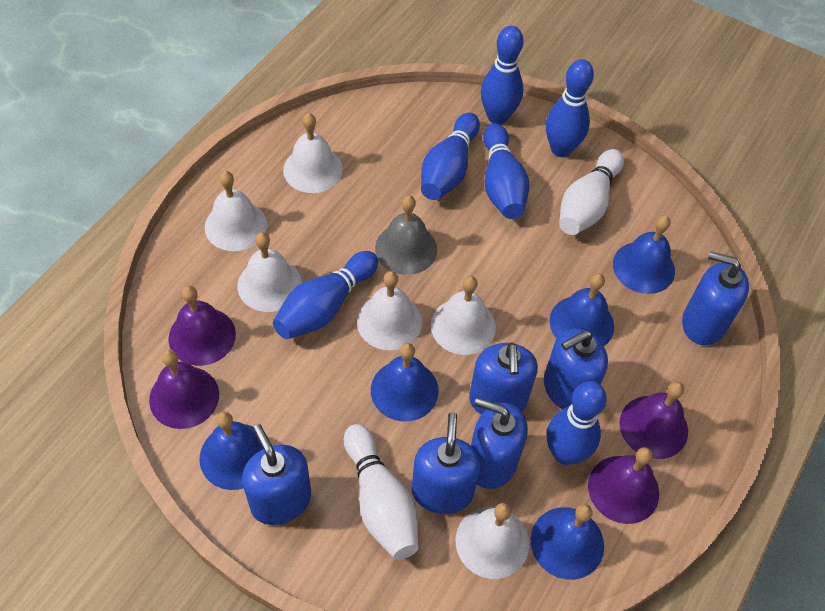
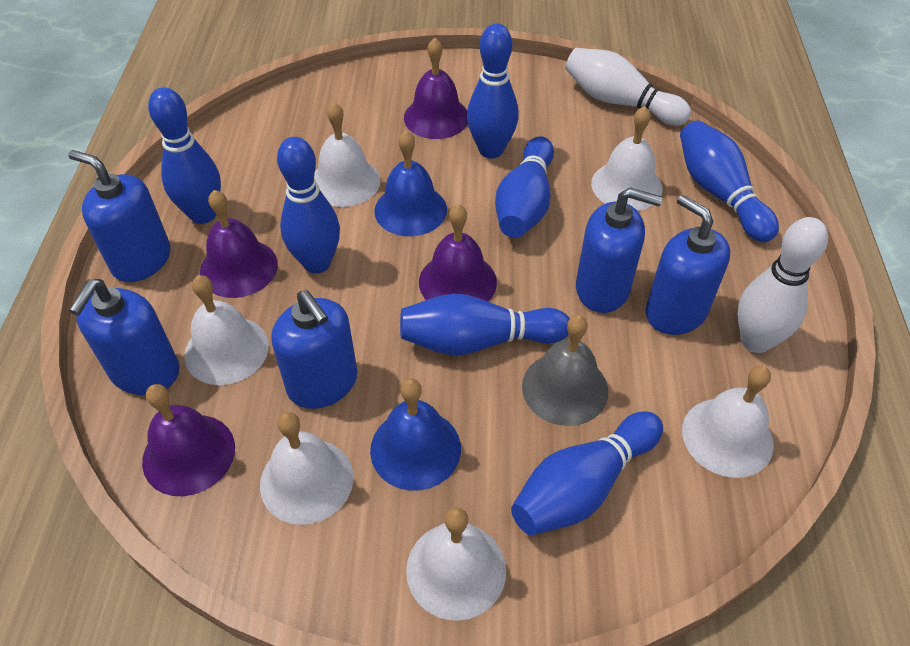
blue bell: [200,412,263,490] [371,343,439,422] [530,504,604,580] [549,273,614,346] [613,215,675,294] = 5 -> [370,378,461,491] [374,131,447,236] = 2
blue bowling pin: [273,251,378,339] [421,113,480,200] [481,26,523,125] [483,123,529,219] [546,59,594,157] [547,381,607,465] = 6 -> [148,87,221,224] [277,137,340,273] [400,294,570,355] [467,24,519,158] [495,136,554,238] [511,411,663,536] [680,120,779,242] = 7
blue soap dispenser: [242,424,311,525] [412,412,481,514] [469,342,538,415] [471,397,528,489] [544,328,608,409] [682,252,749,345] = 6 -> [68,150,170,282] [69,279,180,395] [271,290,358,409] [576,187,662,313] [646,195,730,335] = 5

